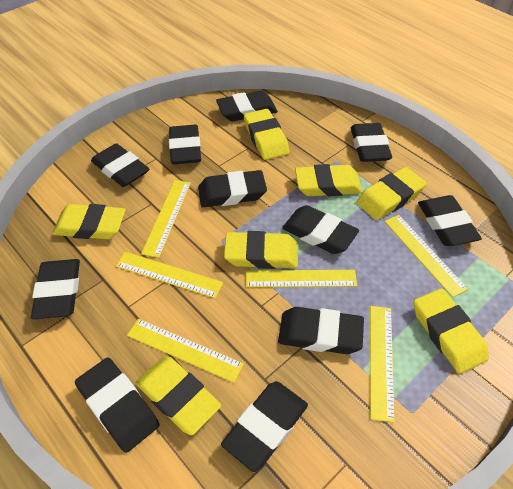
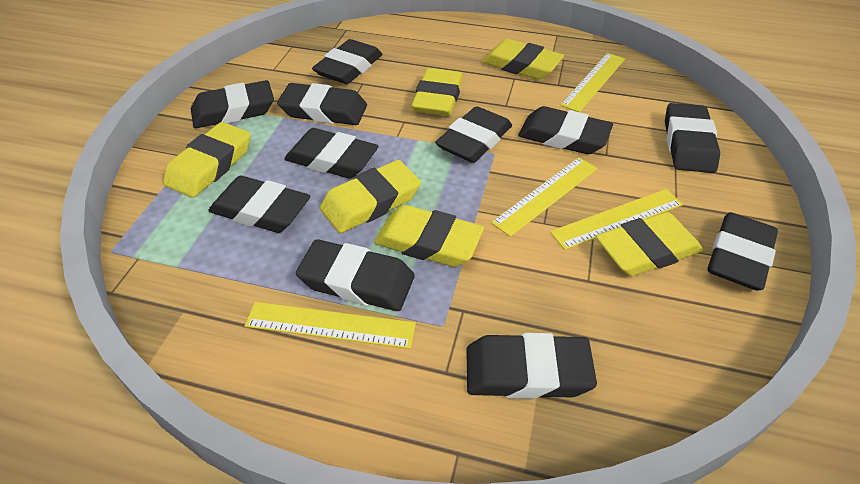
yellow eraser: [52,204,126,239] [136,356,221,435] [224,231,298,269] [244,109,290,160] [295,164,363,196] [356,167,427,220] [414,289,489,374] = 7 -> [163,122,251,198] [320,160,421,233] [374,205,484,267] [412,68,463,116] [482,39,564,80] [596,212,703,276] = 6
yellow ruler: [116,252,223,298] [127,319,244,383] [141,180,191,258] [246,270,357,287] [370,306,395,423] [384,215,468,298] = 6 -> [245,302,416,349] [491,157,598,237] [550,189,683,250] [560,53,625,112] = 4

